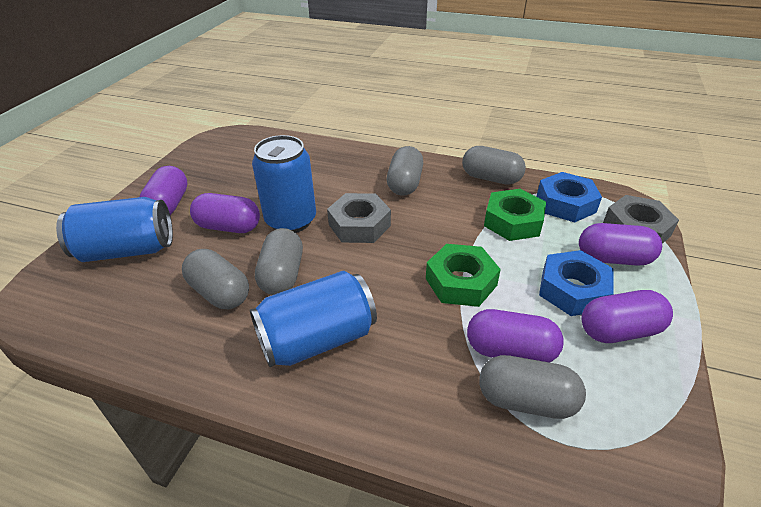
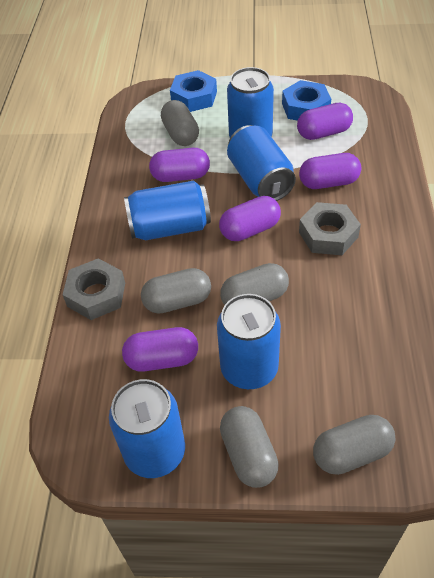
blue can: [56,197,173,262] [250,271,377,367] [252,135,316,233] = 3 -> [109,379,185,478] [124,181,211,240] [217,294,281,389] [227,67,274,137] [227,125,296,201] = 5
green nut: [426,244,501,307] [484,189,546,241] = 2 -> none = 0

